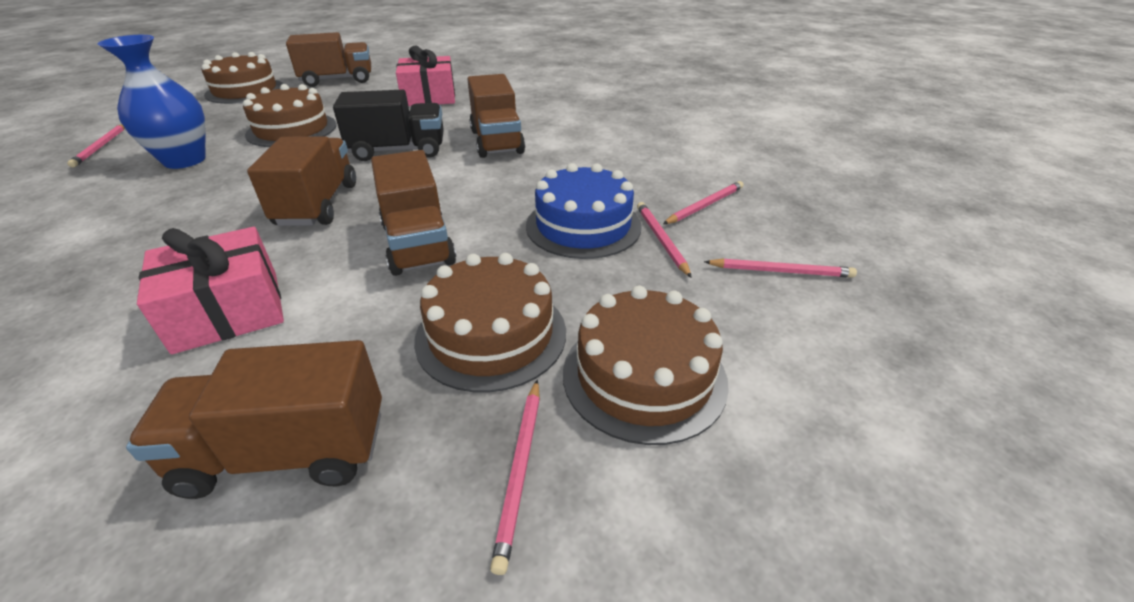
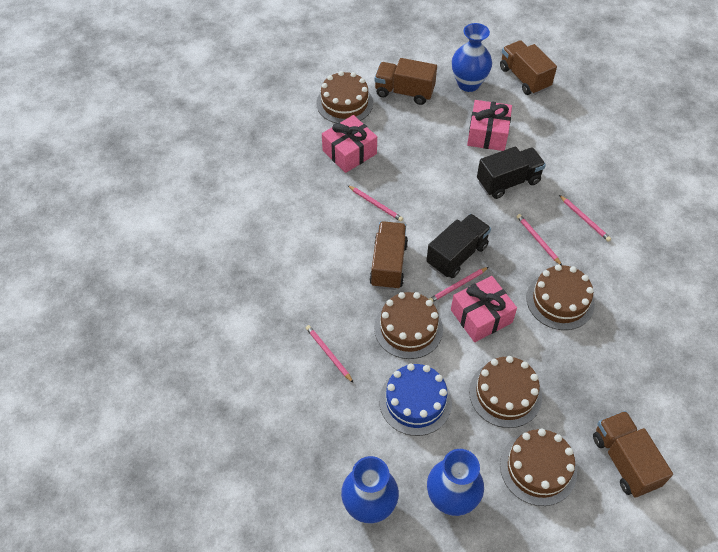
black truck: [333,90,444,161] = 1 -> [426,214,491,278] [477,146,546,199] = 2
blue vase: [98,35,206,169] = 1 -> [341,456,399,523] [427,449,484,516] [452,23,492,92] = 3
brown cake: [202,52,283,104] [243,84,337,147] [414,253,566,393] [563,286,729,445] = 4 -> [316,71,373,123] [374,292,443,359] [469,356,542,428] [500,429,577,506] [526,264,595,330] = 5
brown truck: [126,340,382,499] [247,136,356,226] [286,32,371,87] [371,150,456,276] [467,74,525,158] = 5 -> [369,221,408,290] [374,58,437,105] [500,40,557,95] [593,411,673,498] = 4
pink gift: [137,227,284,354] [396,46,455,106] = 2 -> [322,115,377,173] [451,276,517,342] [467,100,512,151] = 3

